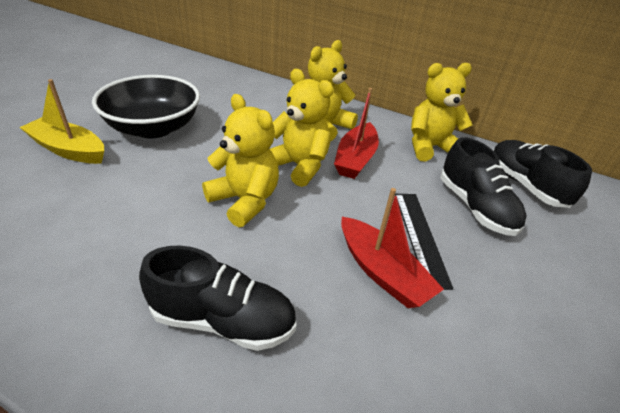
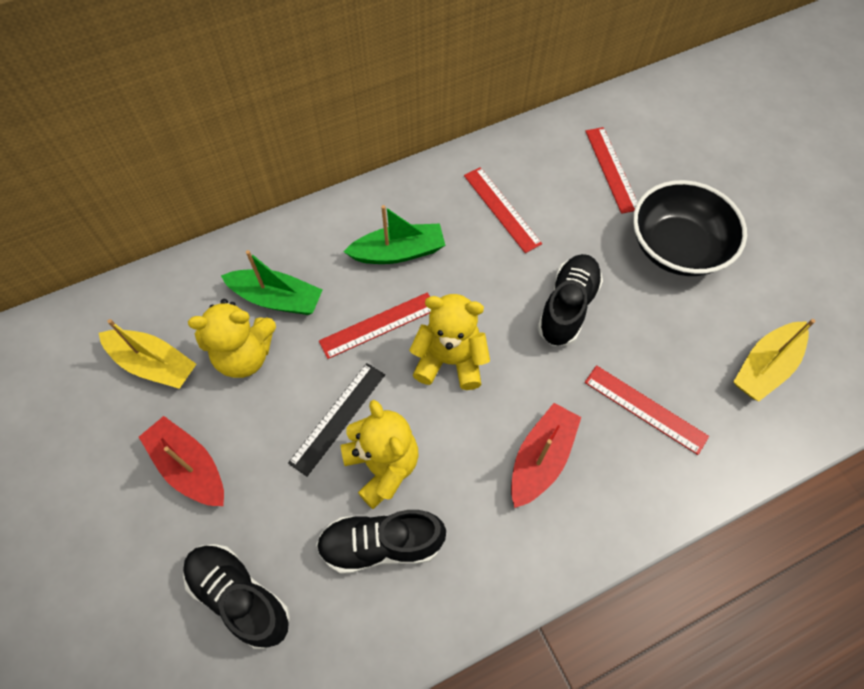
green boat: none = 0 -> [221,250,322,315] [344,205,445,264] = 2
red ruler: none = 0 -> [319,292,431,359] [464,167,542,253] [585,127,638,214] [585,365,709,455] = 4
yellow boat: [19,79,104,164] = 1 -> [99,319,196,389] [733,319,815,402] = 2
yellow teddy bear: [202,94,279,227] [269,69,334,187] [308,40,358,141] [411,63,472,162] = 4 -> [188,299,276,378] [341,400,419,509] [409,294,490,390] = 3

